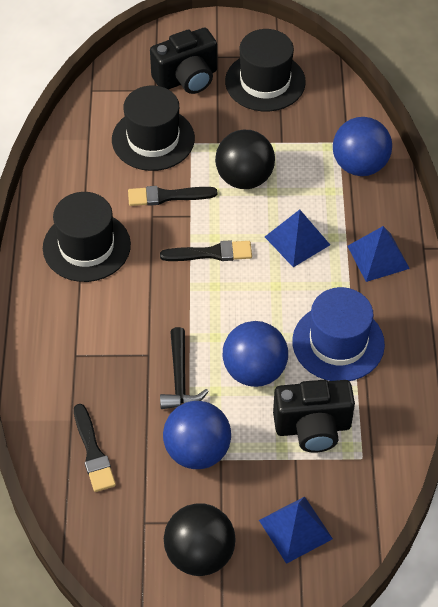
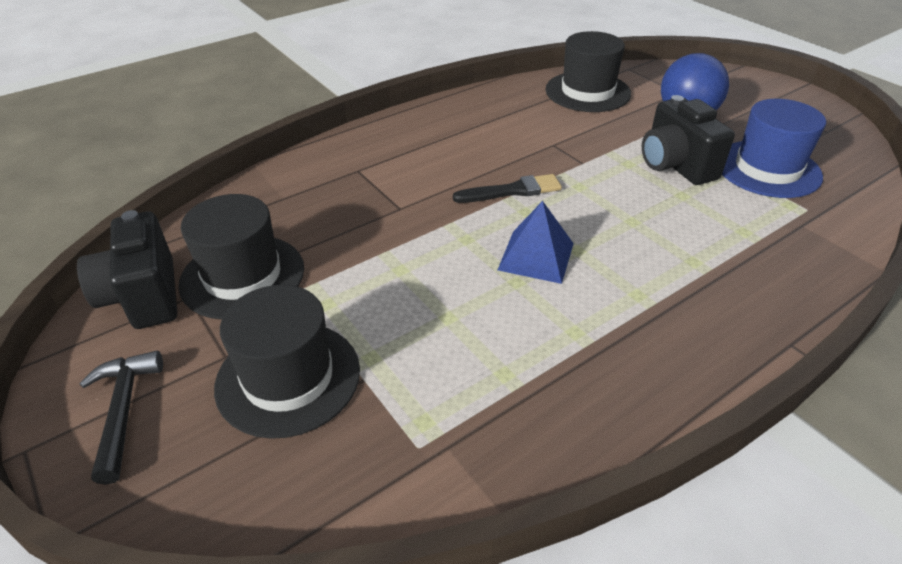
black ball: [164,503,236,576] [215,130,275,189] = 2 -> none = 0
black brush: [74,404,116,492] [128,186,217,206] [160,240,252,261] = 3 -> [453,174,562,203] = 1
blue ball: [163,401,231,469] [223,321,288,387] [333,117,392,176] = 3 -> [661,53,729,110] = 1
blue pyramid: [259,497,333,564] [265,210,330,267] [347,226,410,282] = 3 -> [498,201,574,284] = 1

